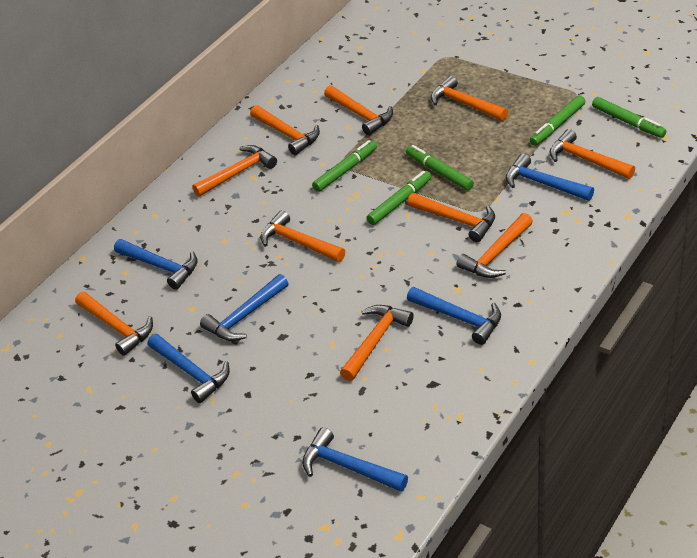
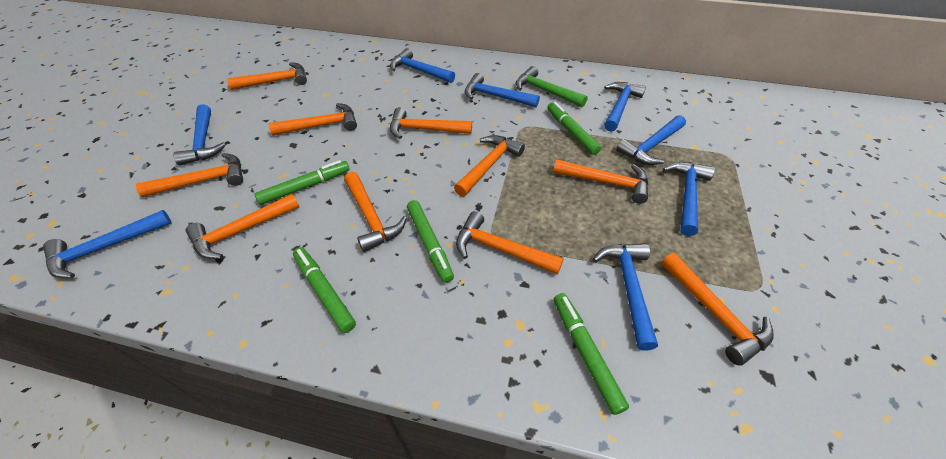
blue hammer: [114,239,198,290] [147,334,230,403] [200,274,289,341] [302,427,408,492] [407,287,501,345] [506,153,594,201] = 6 -> [43,210,172,278] [173,104,226,165] [390,48,455,83] [465,73,540,108] [593,243,658,351] [604,82,646,132] [616,115,686,165] [662,162,715,236] = 8
green hammer: none = 0 -> [516,66,588,107] = 1

